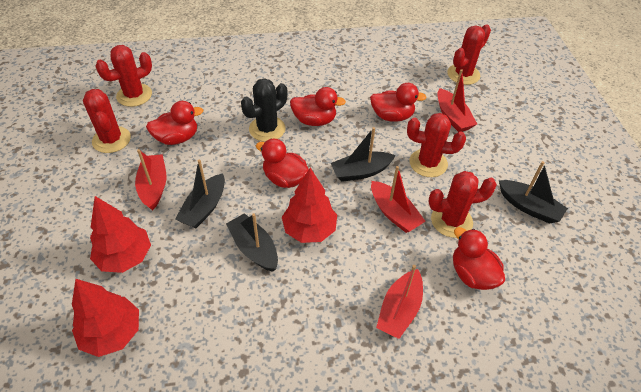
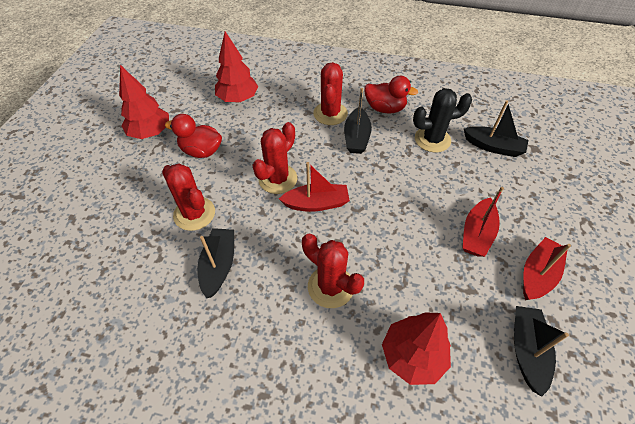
red boat: [135,149,166,211] [371,166,426,233] [376,265,423,339] [437,69,477,132] = 4 -> [279,162,350,212] [462,187,504,257] [523,237,571,300] = 3
red cactus: [83,89,131,153] [95,45,152,107] [407,113,466,177] [428,171,497,238] [447,24,491,85] = 5 -> [162,163,215,231] [252,122,297,194] [302,233,364,308] [313,62,348,125] = 4
red duck: [146,101,203,145] [256,138,309,188] [290,87,346,126] [370,83,427,122] [453,227,505,290] = 5 -> [165,114,222,158] [364,76,418,113] = 2

